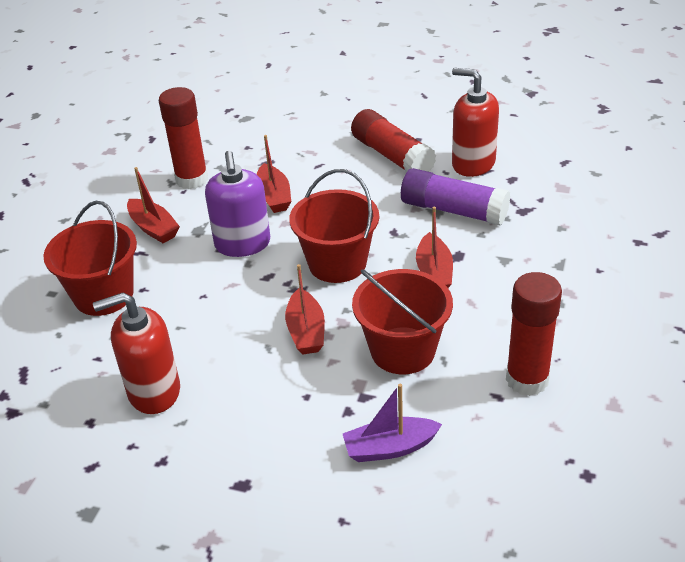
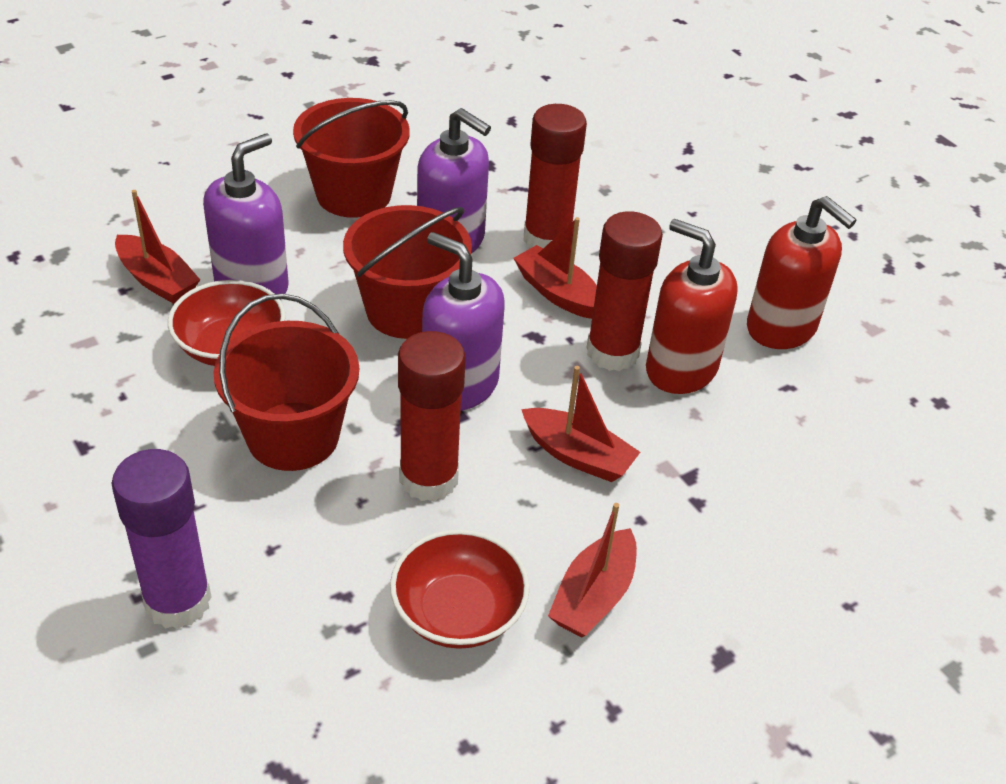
purple boat: [343,384,442,462] = 1 -> none = 0
purple soap dispenser: [205,151,270,257] = 1 -> [203,133,289,294] [417,108,491,253] [422,232,505,411] = 3
red bowl: none = 0 -> [168,280,286,366] [390,529,530,649] = 2

